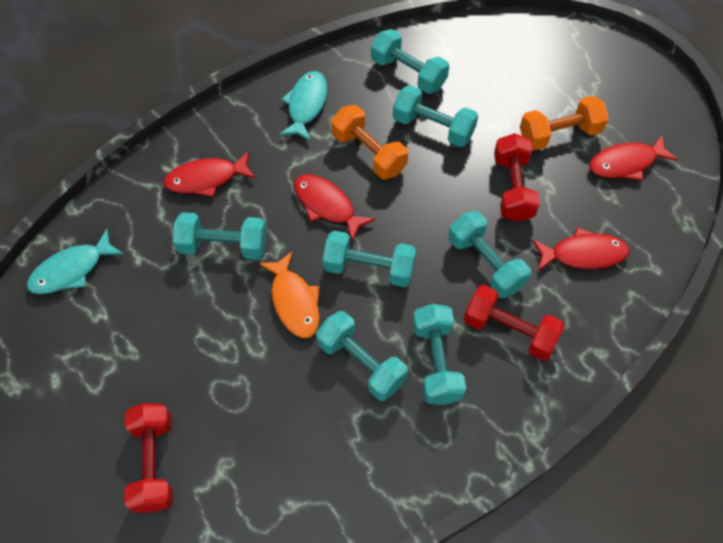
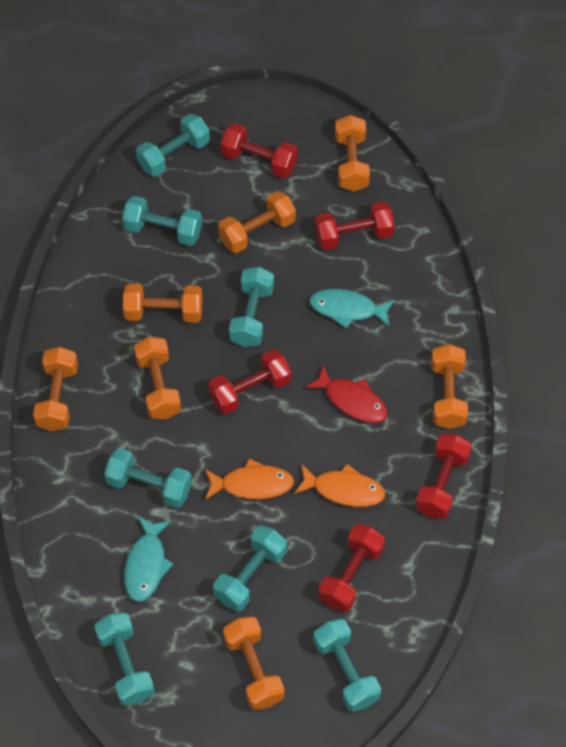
orange dumbbell: [331,105,408,179] [520,96,609,150] = 2 -> [33,347,78,431] [123,284,203,323] [134,337,181,419] [218,191,296,253] [223,616,285,710] [335,115,370,191] [431,344,468,429] = 7
orange fish: [259,251,320,338] = 1 -> [205,459,294,500] [294,464,385,507] = 2
red dumbbell: [125,403,173,513] [464,285,565,361] [494,133,540,222] = 3 -> [208,349,291,414] [220,123,298,178] [315,202,395,250] [318,524,385,612] [415,434,472,519] = 5
red fish: [163,151,256,197] [294,174,375,241] [532,227,629,271] [589,135,678,181] = 4 -> [305,365,388,423] = 1

